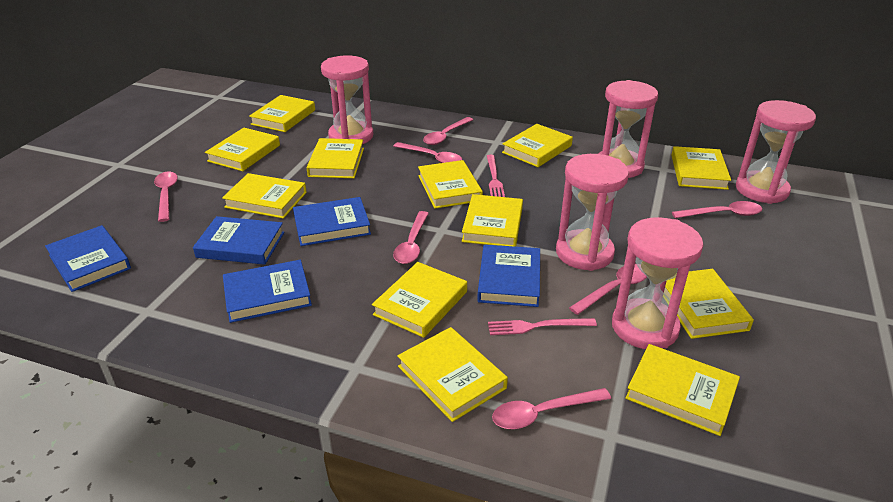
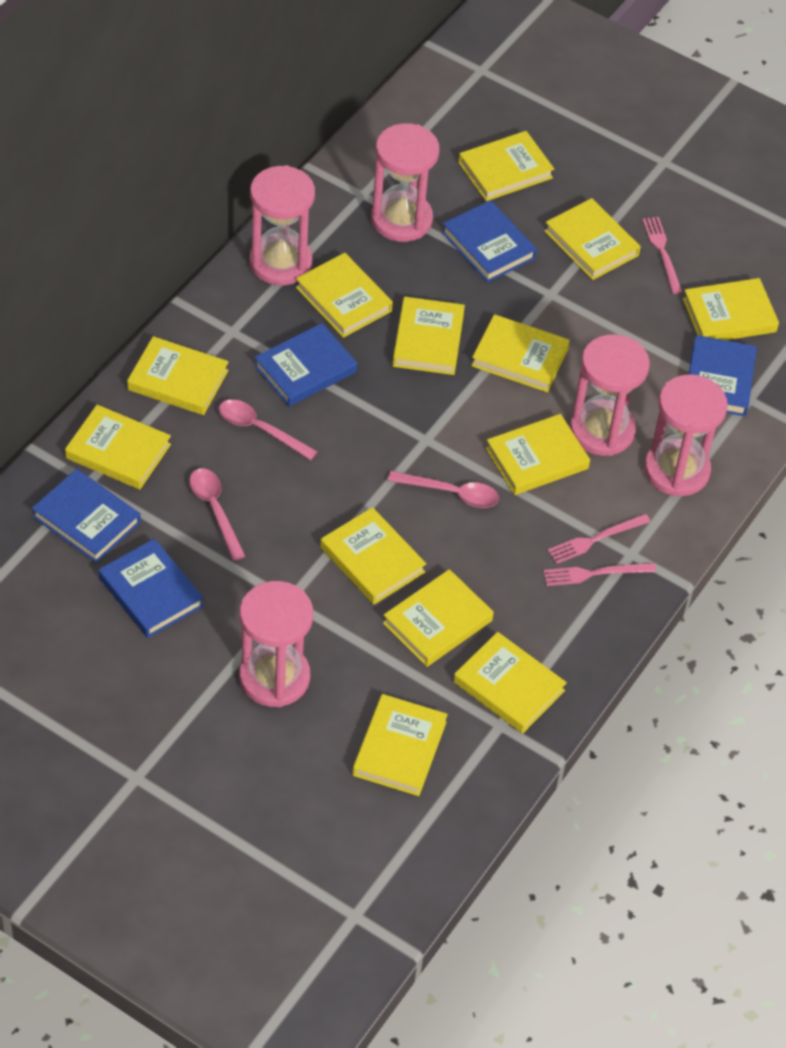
pink fork: [487,155,505,197] [488,318,597,335] = 2 -> [543,563,656,586] [547,514,651,564] [643,217,682,294] = 3
pink spoon: [154,172,178,222] [393,142,462,163] [393,211,429,264] [423,117,473,145] [492,388,611,429] [569,264,647,315] [672,201,762,218] = 7 -> [189,468,246,561] [219,399,318,460] [388,471,499,508] = 3
yellow book: [205,128,280,171] [222,173,307,219] [249,95,315,132] [307,138,364,178] [372,262,467,338] [397,327,508,422] [418,160,483,209] [462,194,523,247] [502,124,573,167] [625,344,740,436] [664,269,754,339] [671,146,731,190] = 12 -> [65,405,171,489] [127,336,229,415] [296,253,393,338] [321,507,426,605] [353,694,448,796] [383,569,494,667] [393,297,465,375] [454,632,567,734] [458,131,554,201] [471,314,570,392] [486,414,590,495] [544,198,641,280] [683,278,779,340] = 13

